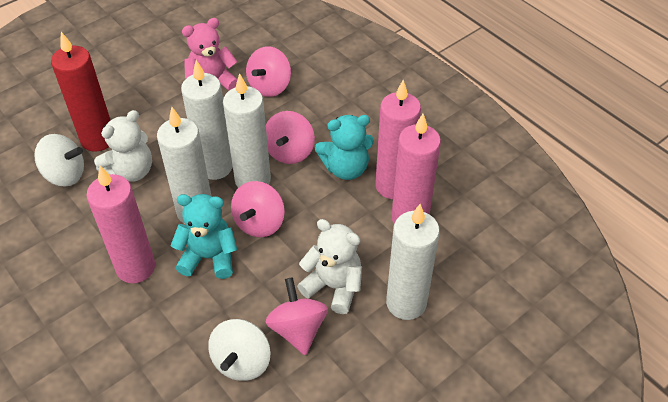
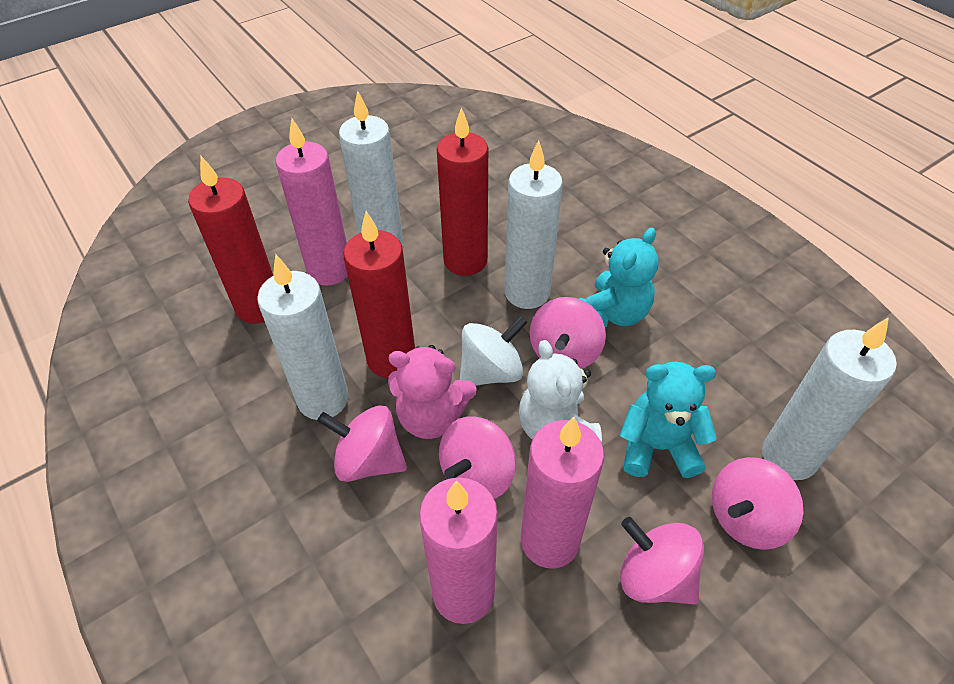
pink spinning top: [231,181,285,237] [246,46,291,97] [265,277,328,356] [266,111,315,164] = 4 -> [317,406,407,482] [439,416,516,499] [530,297,606,369] [620,517,704,605] [712,457,804,550] = 5
red candle: [51,32,110,152] = 1 -> [188,156,273,324] [343,211,415,378] [437,108,488,276] = 3
white spinning top: [34,134,84,187] [208,319,270,381] = 2 -> [460,315,528,386] = 1
white teddy bear: [94,110,152,182] [297,219,362,314] = 2 -> [519,340,602,443] = 1

